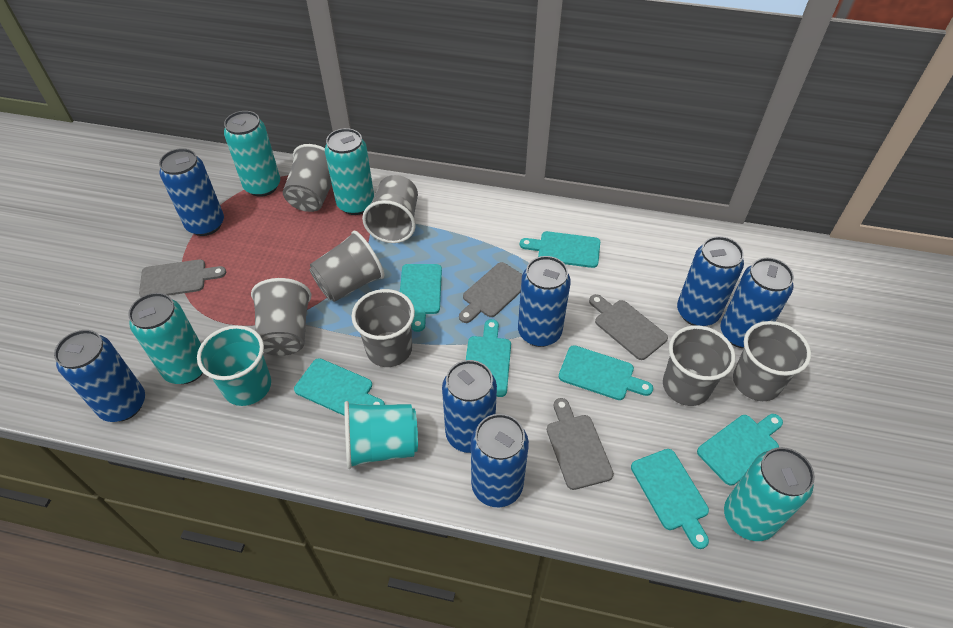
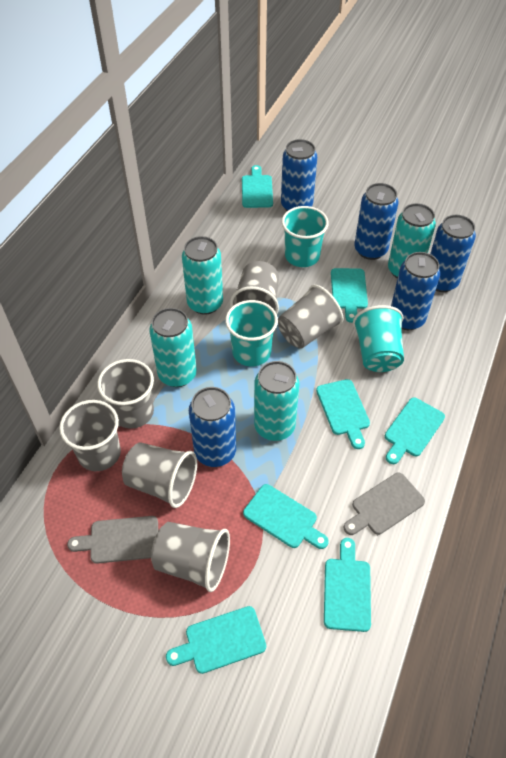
blue can: [54,330,145,422] [159,148,224,236] [442,360,497,453] [471,414,529,507] [518,256,571,347] [677,236,744,326] [720,258,794,348] = 7 -> [189,387,236,467] [281,139,317,211] [354,183,399,260] [391,252,440,330] [430,215,476,292] = 5
grey cup: [251,278,311,356] [283,144,332,212] [309,231,384,302] [351,289,415,367] [362,175,418,243] [663,325,736,406] [733,321,811,401] = 7 -> [59,400,121,471] [97,359,154,429] [122,442,197,508] [151,522,230,592] [230,261,279,314] [278,285,343,349] = 6
grey cutting board: [139,259,226,297] [459,262,523,323] [547,398,614,490] [589,294,668,360] = 4 -> [67,516,158,564] [344,473,425,535] = 2
turquoise cup: [197,325,271,406] [344,401,418,469] = 2 -> [225,300,278,366] [282,206,329,267] [353,305,404,372] = 3

